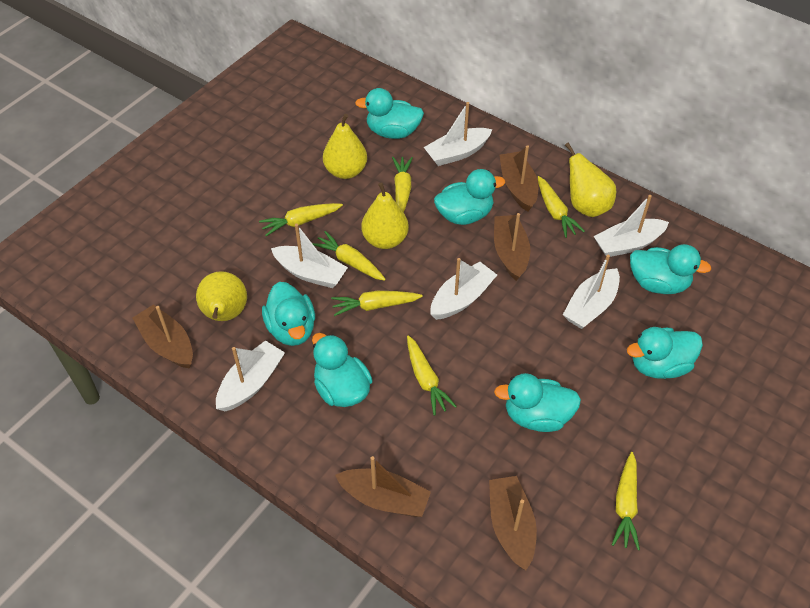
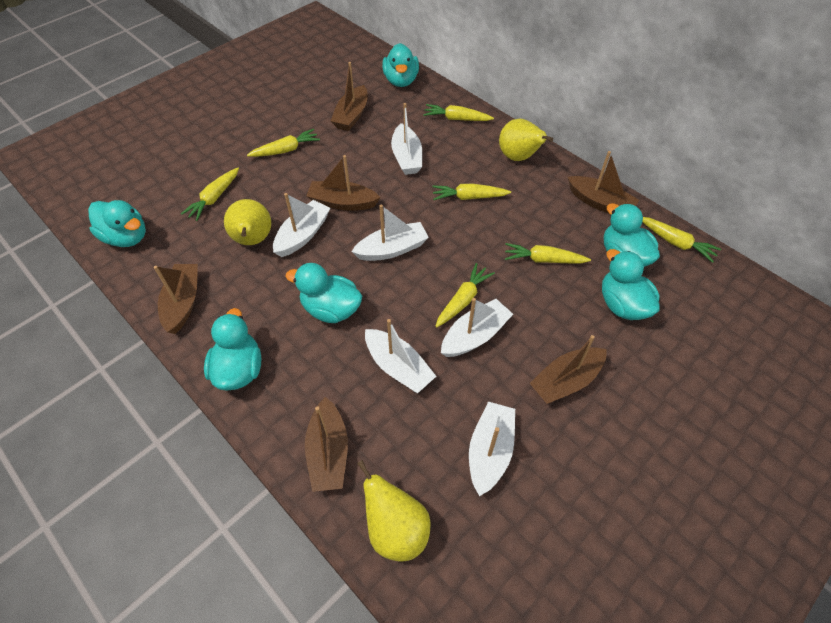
brown boat: [132,304,193,368] [335,456,431,517] [489,476,537,571] [494,213,530,281] [499,145,538,211] = 5 -> [154,264,198,334] [305,397,348,492] [306,155,381,211] [331,62,368,131] [529,335,607,404] [568,151,639,213] = 6
turquoise duck: [262,282,315,346] [312,333,373,407] [355,88,424,139] [434,169,505,225] [494,373,581,432] [627,327,703,379] [630,244,711,294] = 7 -> [88,200,146,247] [204,308,262,391] [285,263,362,323] [382,43,419,87] [602,249,660,320] [604,203,660,267] = 6
yellow pear: [196,271,247,321] [323,114,367,179] [361,182,409,249] [565,143,616,217] = 4 -> [224,199,271,245] [357,460,431,561] [499,119,553,161] = 3

